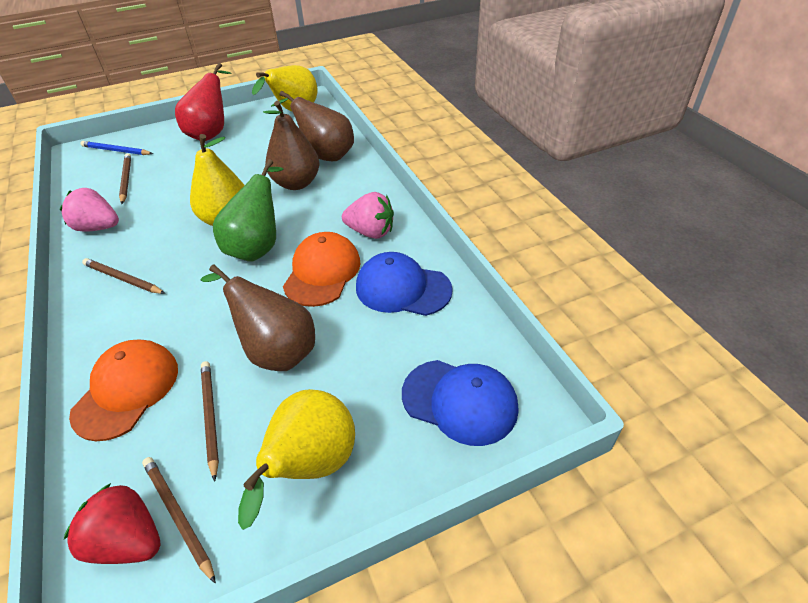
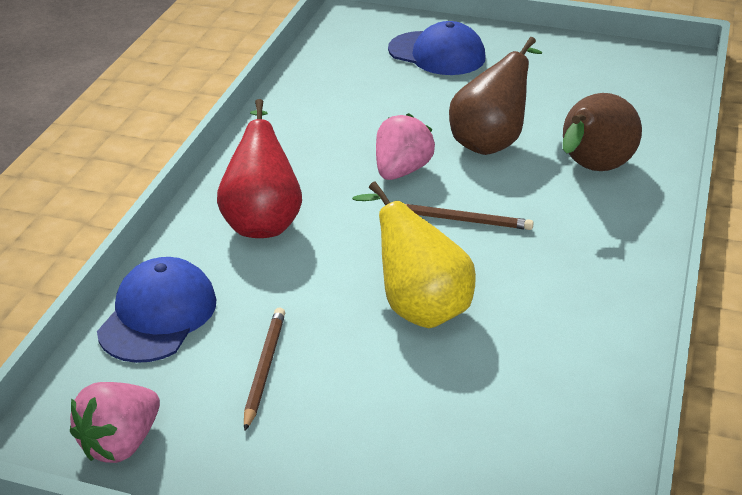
blue pencil: [80,141,153,155] = 1 -> none = 0
brown pear: [200,264,315,371] [263,101,319,190] [271,91,354,161] = 3 -> [449,37,543,155] [563,93,642,171] = 2
brown pencil: [82,258,165,294] [119,153,131,204] [142,457,216,584] [201,361,219,482] = 4 -> [244,308,285,431] [405,204,534,230] = 2
green pear: [213,159,284,262] = 1 -> none = 0
orange cap: [69,340,178,441] [283,232,361,307] = 2 -> none = 0
red strawberry: [64,483,161,564] = 1 -> none = 0
yellow pear: [190,134,245,226] [238,389,355,530] [252,65,317,111] = 3 -> [352,181,476,328] = 1

